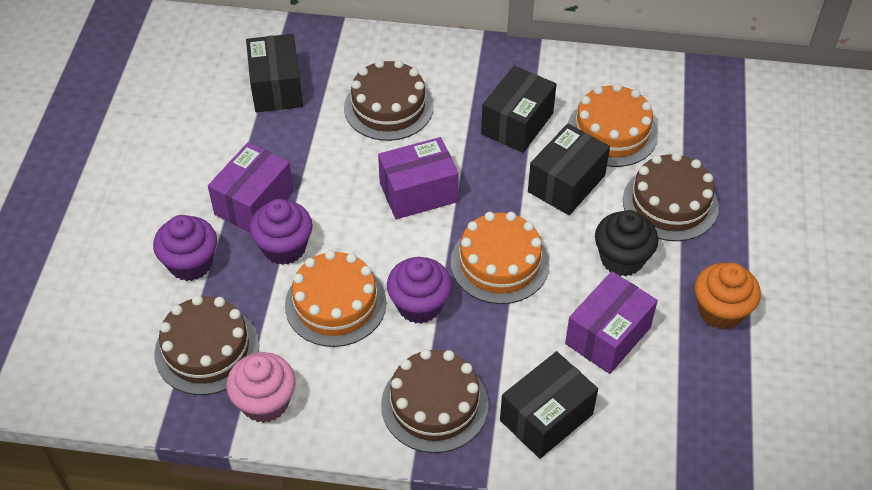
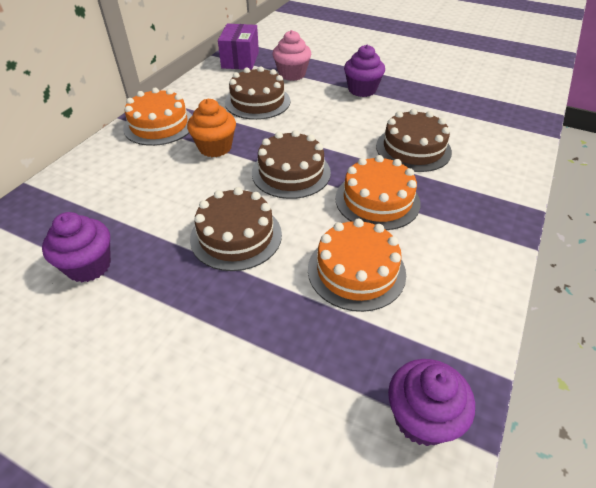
black box: [246,34,303,112] [481,66,557,153] [500,351,598,459] [528,124,610,215] = 4 -> none = 0
black cupcake: [595,210,658,276] = 1 -> none = 0
purple box: [208,142,294,232] [378,137,459,219] [565,271,658,374] = 3 -> [218,24,259,70] = 1

